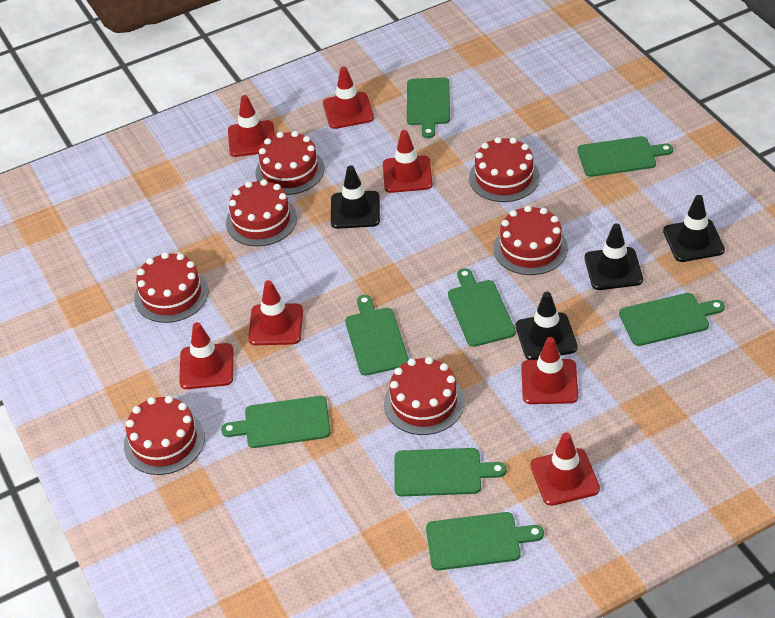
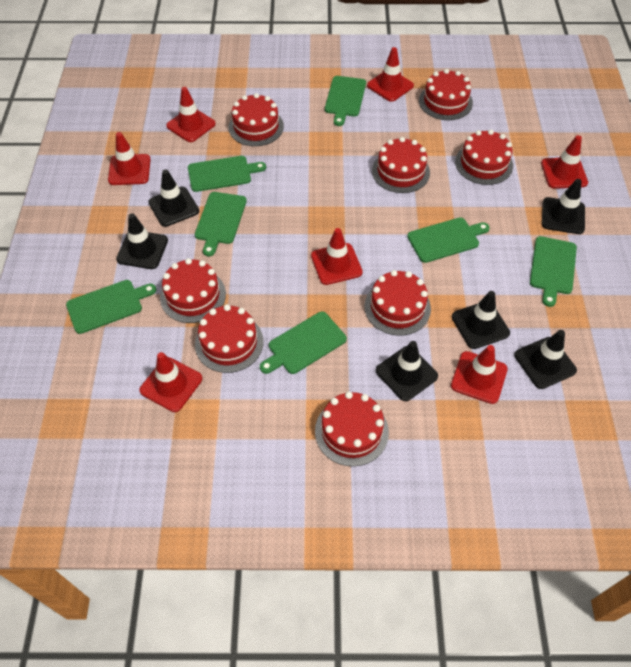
black traffic cone: [331,165,380,229] [516,292,578,360] [585,223,643,290] [663,195,725,262] = 4 -> [116,213,168,269] [148,169,199,227] [376,341,438,401] [452,291,510,349] [514,330,577,389] [542,179,585,234] = 6
green cutting board: [221,396,330,448] [345,295,409,376] [394,448,506,496] [407,77,450,138] [426,512,544,570] [448,268,516,347] [578,136,673,177] [619,293,725,346] = 8 -> [66,280,156,334] [188,156,266,192] [195,192,247,256] [260,311,347,374] [325,76,366,126] [407,217,490,263] [530,236,577,307] = 7
red cake: [124,396,205,475] [134,252,209,323] [226,179,297,246] [255,131,324,195] [384,357,464,435] [469,137,540,202] [494,205,568,275] = 7 -> [160,258,226,323] [195,304,264,373] [228,93,284,146] [315,391,389,467] [364,270,431,336] [372,137,430,193] [419,69,473,120] [455,130,513,185] = 8

